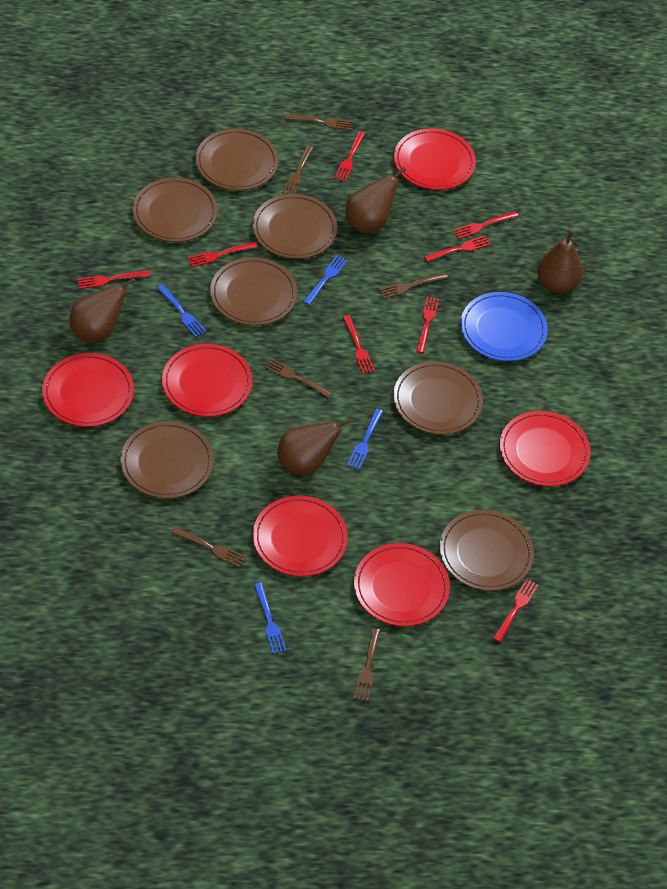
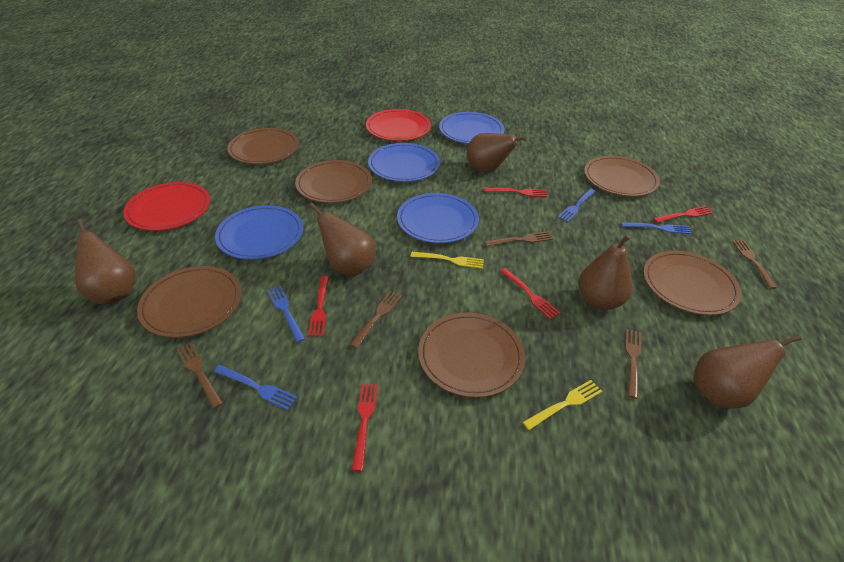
blue plate: [461,292,548,361] = 1 -> [215,205,303,260] [368,143,440,182] [397,193,479,243] [439,112,505,144] = 4
brown fork: [171,527,246,567] [264,358,333,398] [282,145,314,194] [285,114,352,130] [354,628,381,701] [379,272,448,299] = 6 -> [176,343,223,409] [350,291,402,348] [484,231,553,247] [625,329,641,399] [732,240,777,289] = 5
brown pear: [69,277,136,342] [277,418,353,475] [346,167,406,233] [537,230,583,293] = 4 -> [75,219,136,305] [309,203,375,276] [467,133,528,172] [578,234,633,310] [693,334,802,408] = 5
brown plate: [121,421,214,499] [133,177,218,242] [195,129,279,191] [210,257,297,326] [253,194,337,259] [393,361,483,435] [440,510,534,591] = 7 -> [137,266,241,338] [227,128,299,164] [295,160,372,203] [418,313,525,398] [584,156,660,197] [643,251,741,315] = 6
red fork: [78,270,150,289] [188,242,258,267] [334,132,365,182] [343,315,375,374] [416,296,439,353] [424,236,491,262] [453,211,519,239] [493,579,538,642] = 8 -> [308,276,329,336] [352,383,378,471] [484,188,548,197] [500,268,560,319] [653,206,713,223] = 5
red plate: [42,353,134,427] [162,344,253,417] [253,496,348,577] [354,543,450,627] [394,128,476,190] [500,411,591,486] = 6 -> [123,182,210,231] [366,109,431,141] = 2
yellow fork: none = 0 -> [411,252,484,269] [523,380,602,430] = 2

